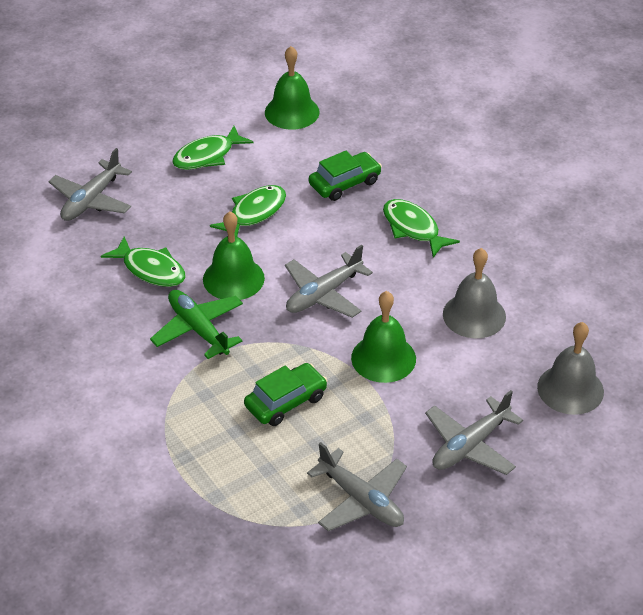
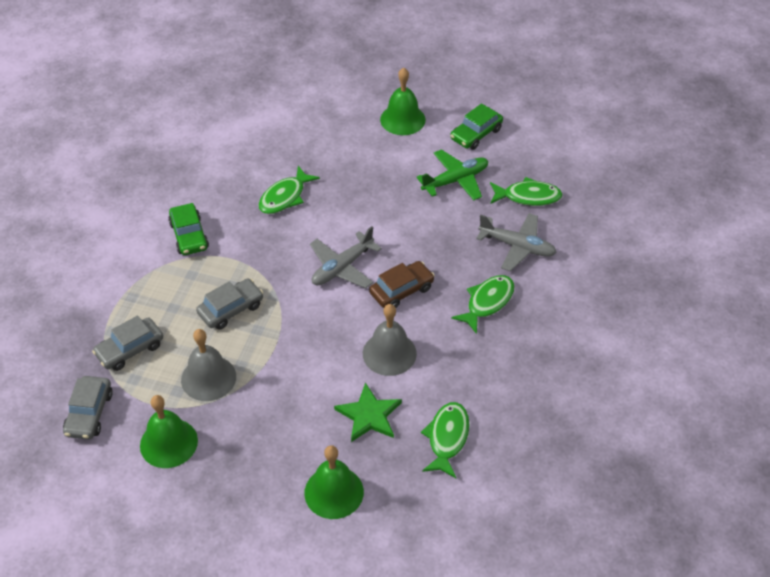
brown car: none = 0 -> [369,261,435,308] = 1
green star: none = 0 -> [334,382,402,442] = 1
grey car: none = 0 -> [63,376,113,440] [92,315,163,371] [196,279,263,330] = 3
grey plane: [48,148,132,221] [285,245,373,318] [307,442,407,531] [425,390,523,475] = 4 -> [310,226,382,288] [476,213,557,271] = 2

